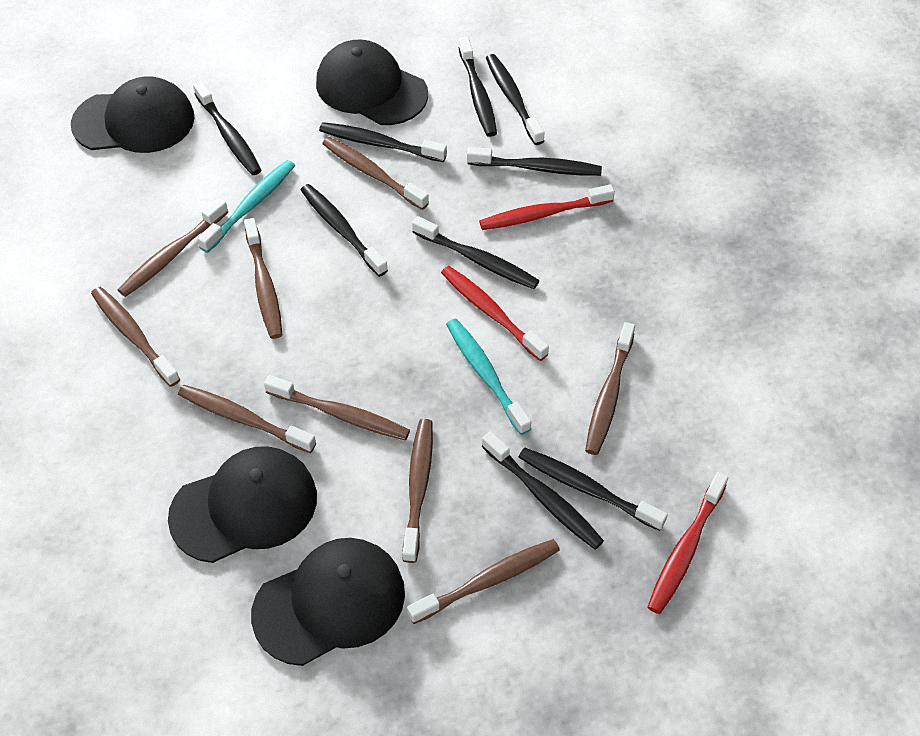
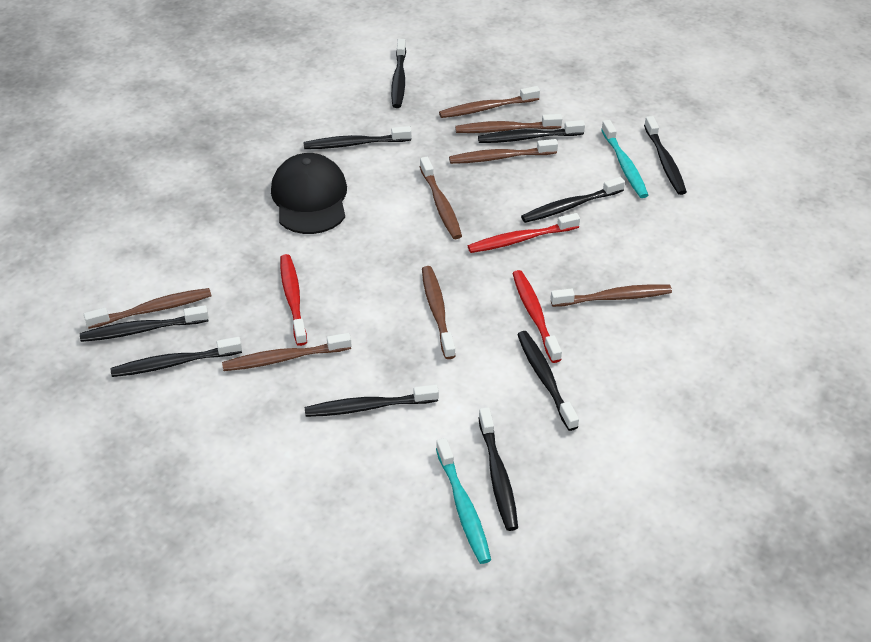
black cap: [71,76,195,153] [168,446,317,563] [251,538,405,666] [316,40,428,125] = 4 -> [271,153,347,234] = 1
black toothbrush: [193,81,261,175] [301,184,388,277] [319,122,447,162] [412,216,539,289] [458,37,497,137] [467,147,602,176] [482,431,604,549] [486,54,545,145] [518,447,668,531] = 9 -> [80,305,209,342] [111,337,242,377] [303,126,412,149] [305,385,439,417] [391,39,406,108] [478,120,585,143] [478,407,518,531] [517,331,579,431] [521,177,625,223] [644,116,687,195] = 10
brown toothbrush: [91,287,180,387] [118,198,228,297] [178,385,316,453] [244,218,282,339] [264,375,410,441] [322,137,429,210] [403,419,433,563] [407,539,560,624] [585,322,635,455] = 9 -> [84,288,211,329] [222,333,351,371] [420,157,462,239] [422,266,455,359] [439,86,540,118] [449,139,558,164] [455,114,562,133] [550,284,672,307] = 8

